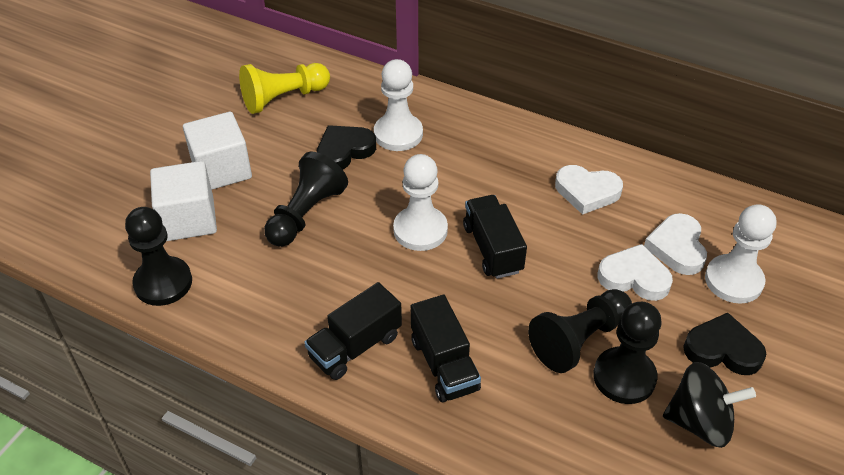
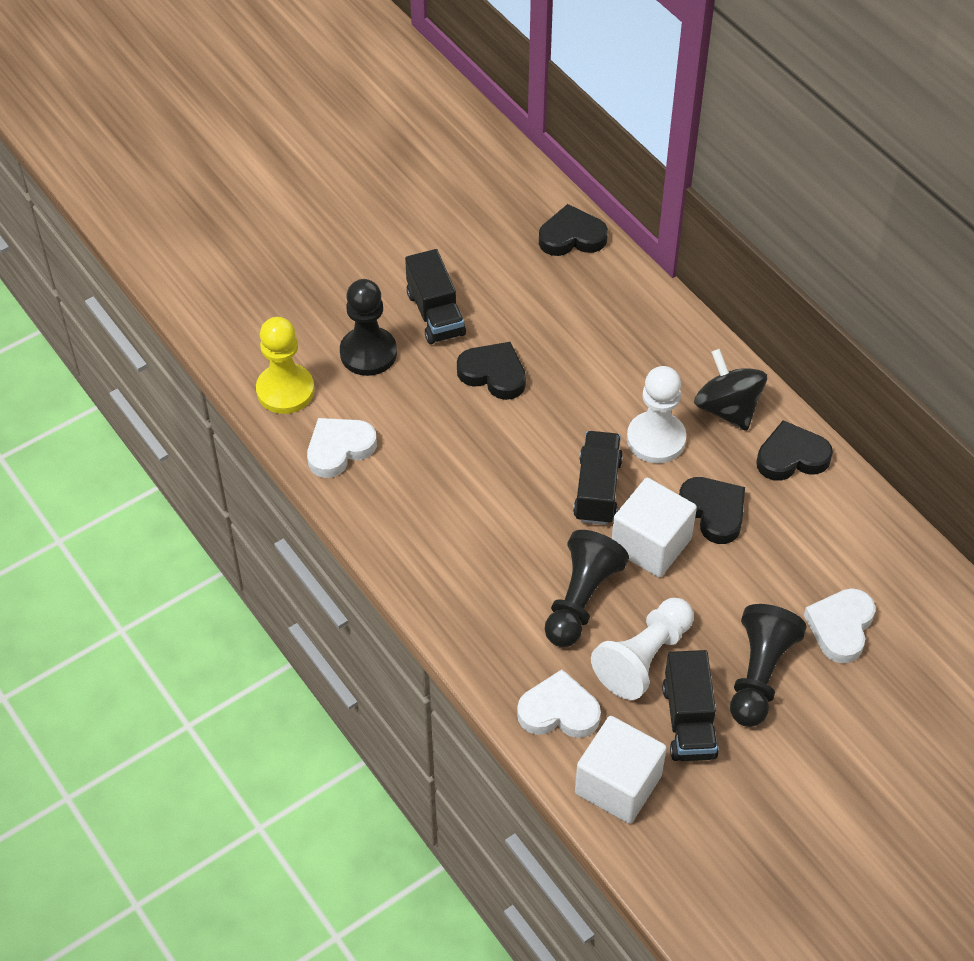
black heart: [317,125,376,169] [683,312,766,375] = 2 -> [457,342,526,400] [539,204,608,256] [679,477,745,544] [756,420,833,481] = 4
black pawn: [125,207,192,306] [264,152,348,247] [528,289,632,373] [593,302,661,404] = 4 -> [340,279,397,376] [545,530,629,647] [730,604,807,727] = 3
white pawn: [374,59,423,151] [393,154,448,251] [705,204,776,304] = 3 -> [591,598,694,700] [627,366,686,463] = 2

